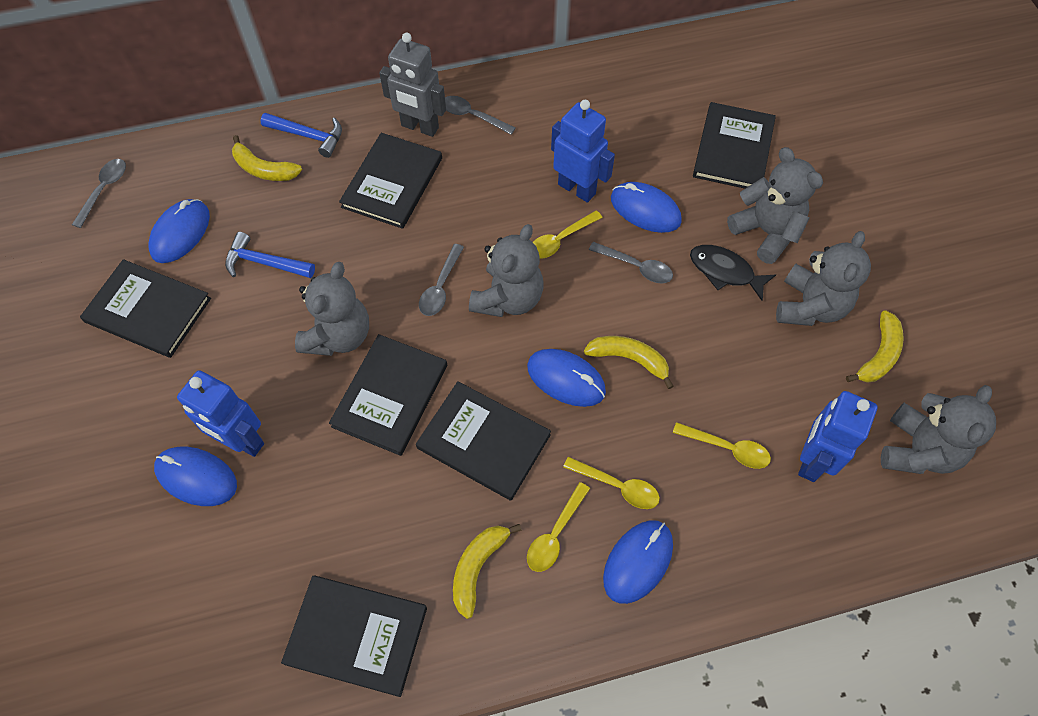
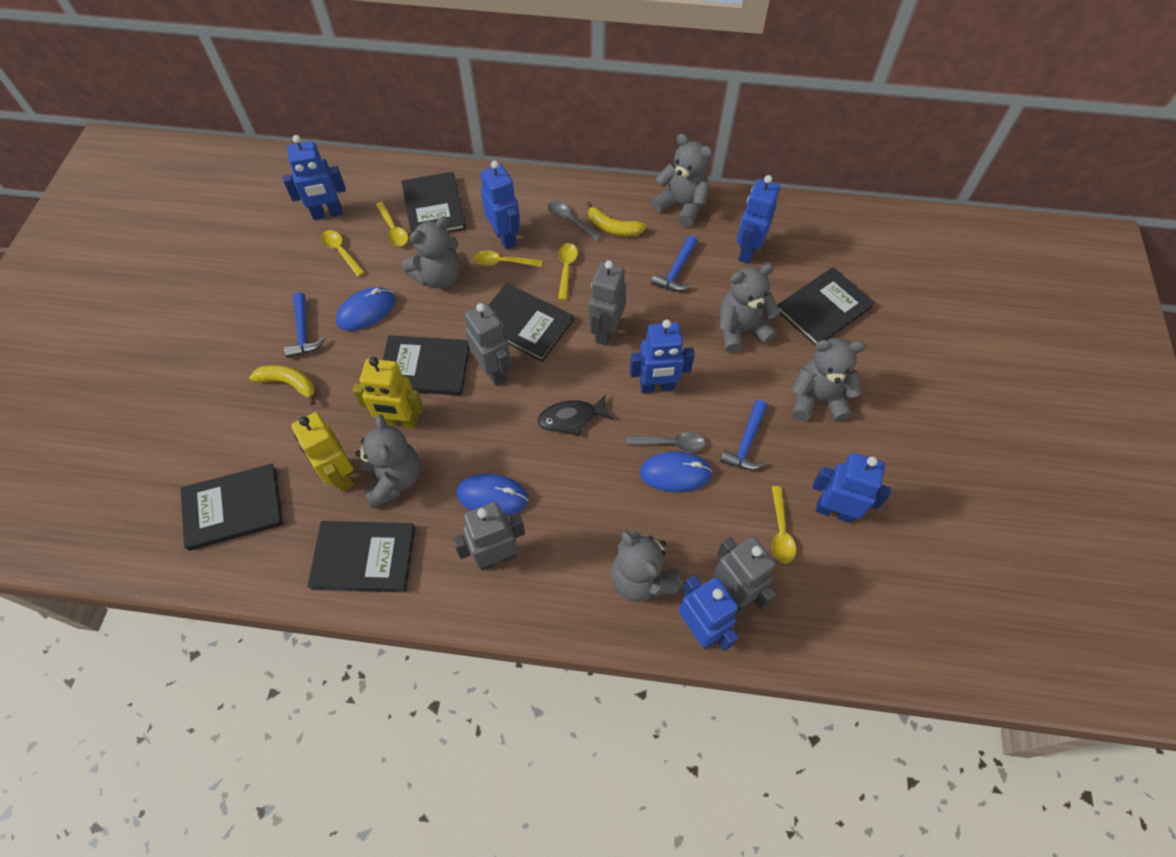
blue hammer: [225,232,315,278] [261,113,342,158] = 2 -> [284,292,325,358] [651,235,697,291] [720,400,767,470] = 3
blue mouse: [148,199,210,263] [154,447,237,506] [527,349,606,407] [603,520,673,604] [611,182,682,233] = 5 -> [336,287,395,331] [457,474,528,516] [640,451,713,493] = 3
blue robot: [177,370,264,457] [551,100,615,203] [798,391,878,482] = 3 -> [283,135,346,220] [480,160,520,250] [630,319,695,394] [679,575,739,651] [737,175,780,264] [812,453,891,523] = 6
grey robot: [379,33,446,137] = 1 -> [452,502,525,571] [465,303,511,386] [589,260,626,346] [714,536,776,611] = 4
grey spoon: [72,159,126,228] [419,244,464,316] [445,96,516,135] [589,242,673,284] = 4 -> [548,201,602,240] [626,432,705,452] = 2
grey teddy bear: [295,262,369,356] [469,224,543,317] [727,147,823,264] [776,231,871,326] [881,385,996,474] = 5 -> [355,414,420,509] [402,216,460,288] [610,530,683,602] [651,134,713,227] [719,264,780,353] [792,338,865,422] = 6
yellow banana: [232,135,302,181] [453,524,522,619] [584,336,674,389] [846,310,904,383] = 4 -> [249,365,315,405] [586,202,647,236] = 2
yellow robot: none = 0 -> [291,412,354,492] [353,357,423,429] = 2
yellow spoon: [527,482,590,572] [533,210,602,259] [563,457,660,509] [673,422,771,469] = 4 -> [321,230,365,277] [375,202,408,246] [474,250,542,267] [558,243,578,300] [771,486,796,563] = 5

